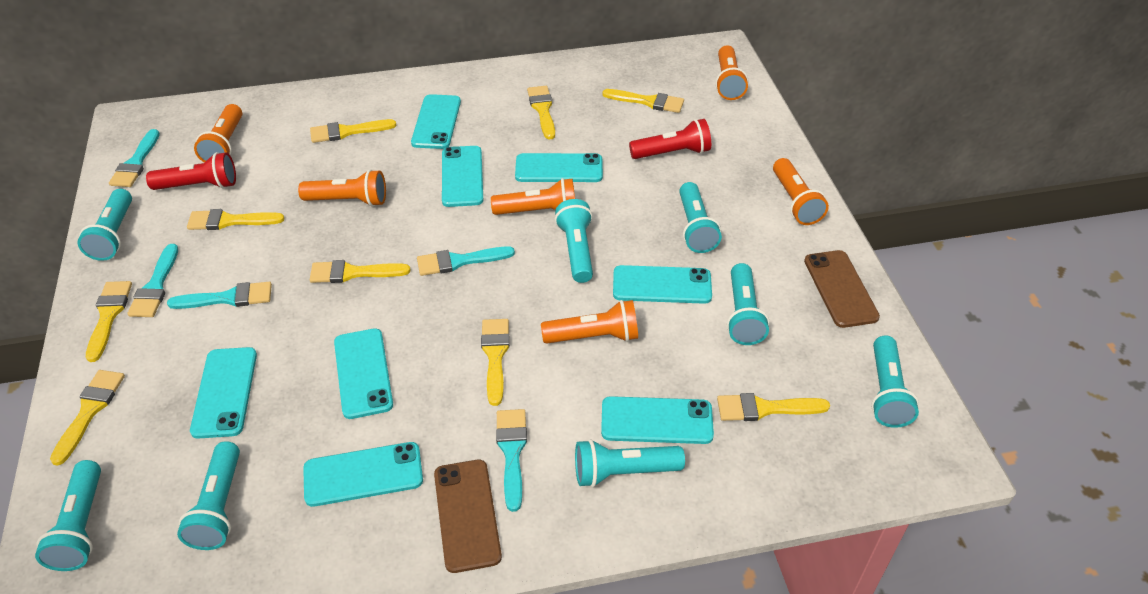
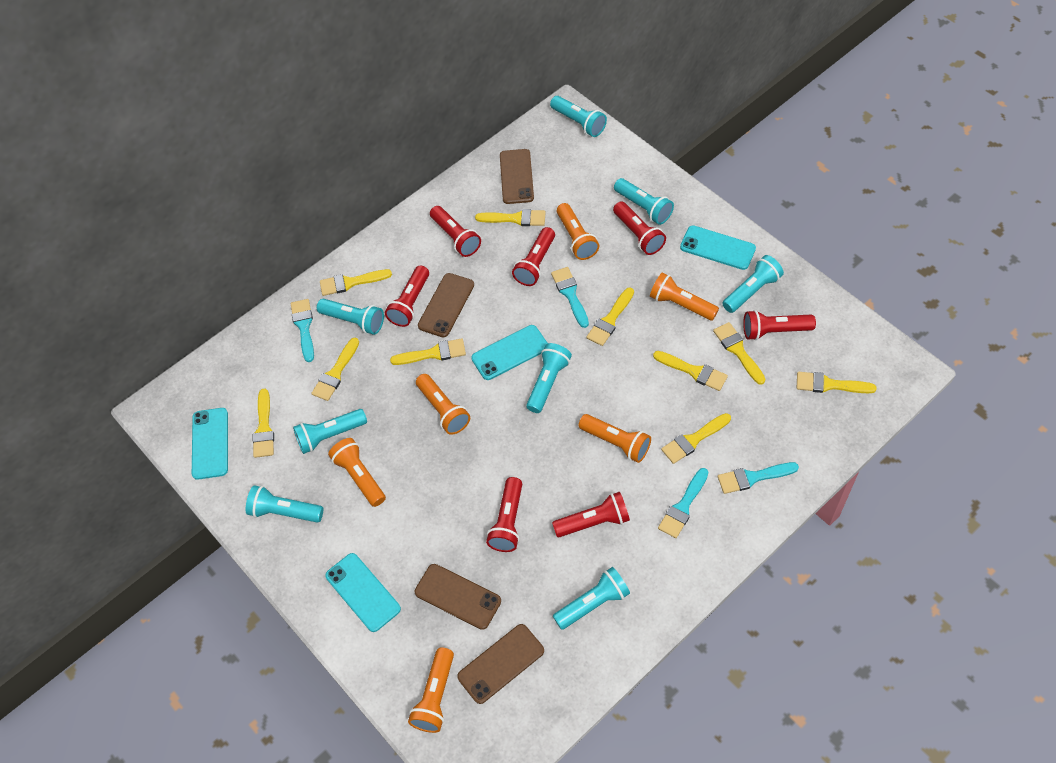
brown phone: [434,460,502,573] [804,250,880,328] = 2 -> [415,564,501,630] [418,273,474,337] [457,624,544,704] [500,149,534,204] = 4
red flashlight: [146,152,236,190] [629,119,711,159] = 2 -> [385,266,429,327] [430,206,481,257] [486,477,522,552] [512,227,555,286] [552,492,630,537] [613,201,666,255] [743,310,816,340] = 7
turquoise brush: [109,129,160,187] [127,244,178,317] [167,282,272,309] [417,246,515,276] [496,409,527,512] = 5 -> [291,299,314,362] [551,267,589,328] [658,468,708,538] [718,462,799,494] = 4
turquoise phone: [190,347,257,439] [303,442,423,507] [334,328,393,419] [411,94,461,149] [442,146,483,207] [515,153,603,182] [601,396,714,444] [613,265,712,304] = 8 -> [192,408,228,480] [325,553,401,632] [471,325,548,380] [680,225,756,270] = 4
yellow brush: [50,370,125,466] [86,281,132,362] [187,209,284,230] [310,119,396,143] [310,260,410,283] [481,319,510,406] [527,86,555,140] [602,89,684,113] [717,393,830,421] = 9 -> [253,389,274,458] [311,338,359,401] [320,269,392,296] [390,338,466,365] [475,209,546,226] [586,287,634,346] [653,351,728,391] [661,413,731,464] [713,322,765,385] [797,372,877,393] = 10

